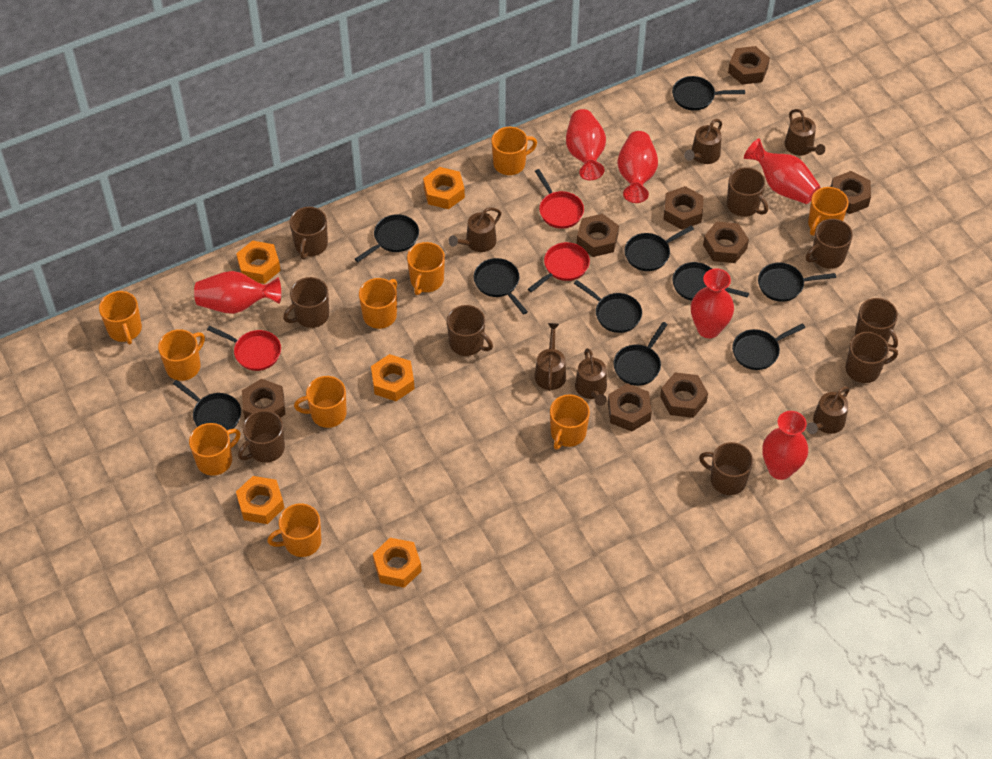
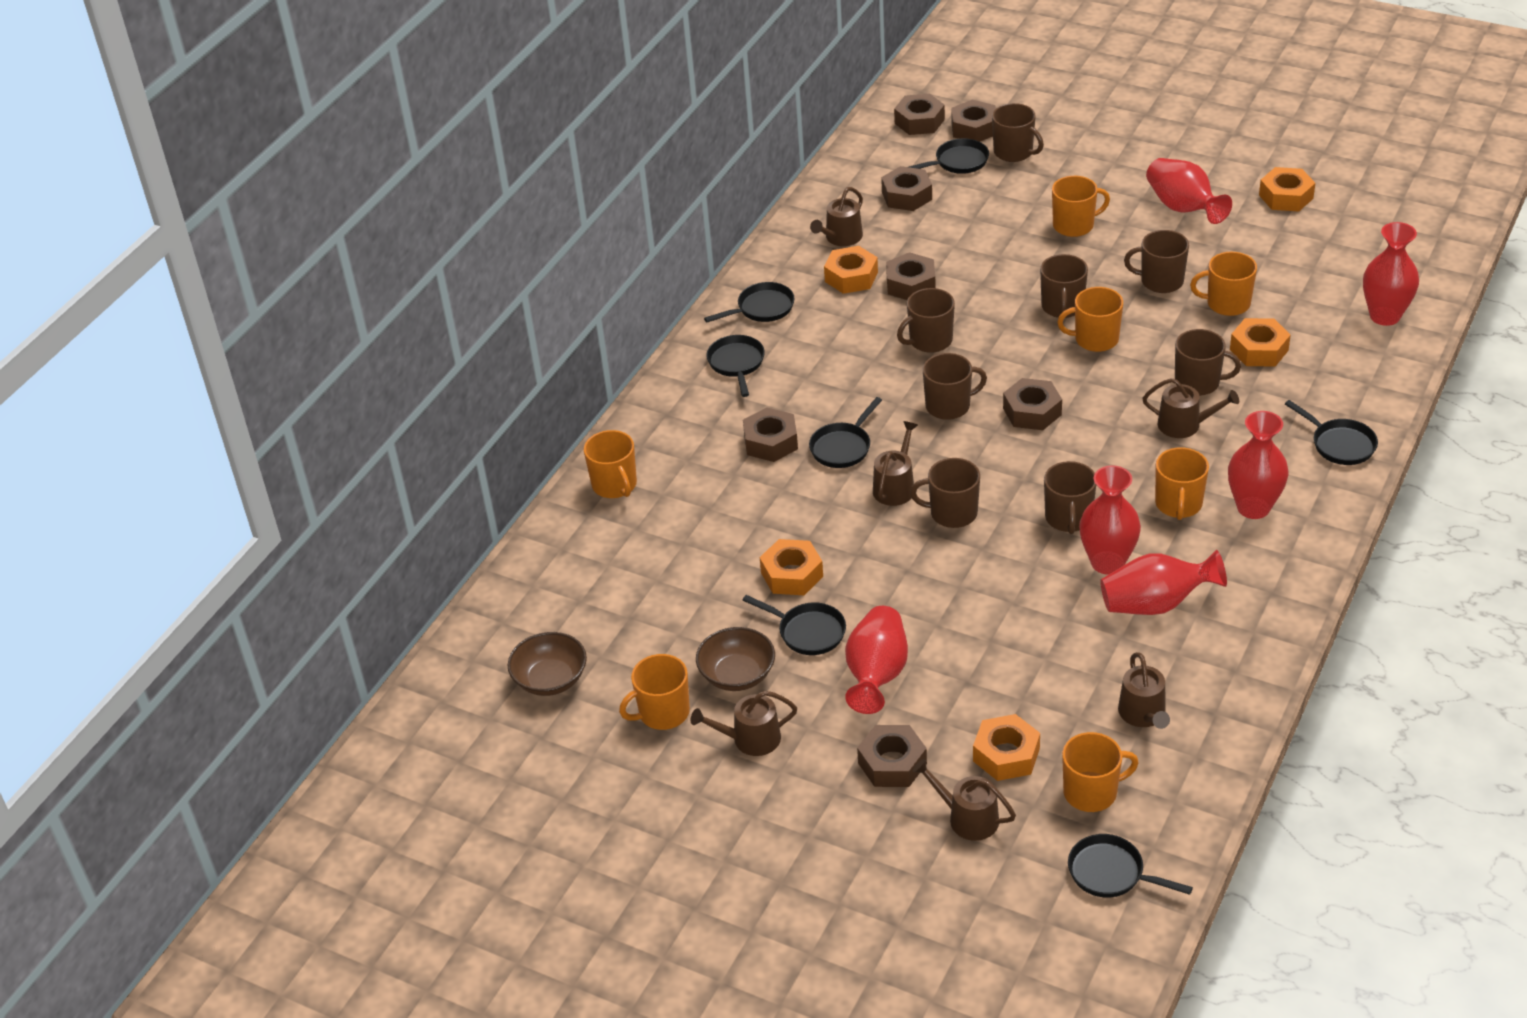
black pan: [173,380,241,430] [355,214,419,262] [474,258,528,315] [574,280,642,333] [613,322,668,386] [625,226,694,271] [672,76,745,111] [672,262,749,301] [732,323,805,370] [758,263,836,302] = 10 -> [704,282,795,322] [706,335,765,397] [742,595,846,655] [809,397,882,468] [909,138,989,174] [1068,834,1193,898] [1285,400,1378,465] = 7
brown bowl: none = 0 -> [508,632,587,696] [696,627,775,691] = 2
brown mug: [238,410,285,463] [283,277,329,328] [290,207,328,260] [447,305,493,356] [699,442,753,495] [727,167,768,217] [806,219,853,269] [846,332,898,383] [855,298,898,348] = 9 -> [897,288,955,353] [910,458,980,528] [923,353,987,420] [992,103,1044,162] [1040,254,1088,318] [1044,461,1096,534] [1124,230,1189,293] [1175,329,1241,396] = 8
brown nut: [242,379,285,419] [577,214,619,257] [608,383,652,432] [660,373,708,418] [663,186,704,230] [703,222,749,263] [728,46,770,85] [831,171,871,214] = 8 -> [743,407,798,462] [857,725,927,787] [881,166,932,211] [886,252,935,300] [894,94,945,135] [951,99,996,142] [1003,378,1062,430] = 7
orange mug: [99,291,142,345] [158,329,205,381] [189,423,240,476] [267,504,321,557] [294,376,347,428] [359,278,397,329] [407,242,445,295] [492,127,537,175] [550,394,590,450] [808,187,849,236] = 10 -> [584,430,637,498] [619,654,690,730] [1052,176,1110,237] [1057,287,1123,352] [1062,732,1139,812] [1155,447,1209,520] [1190,252,1257,316] = 7
red pan: [207,326,281,371] [528,242,590,292] [535,169,584,229] = 3 -> none = 0

